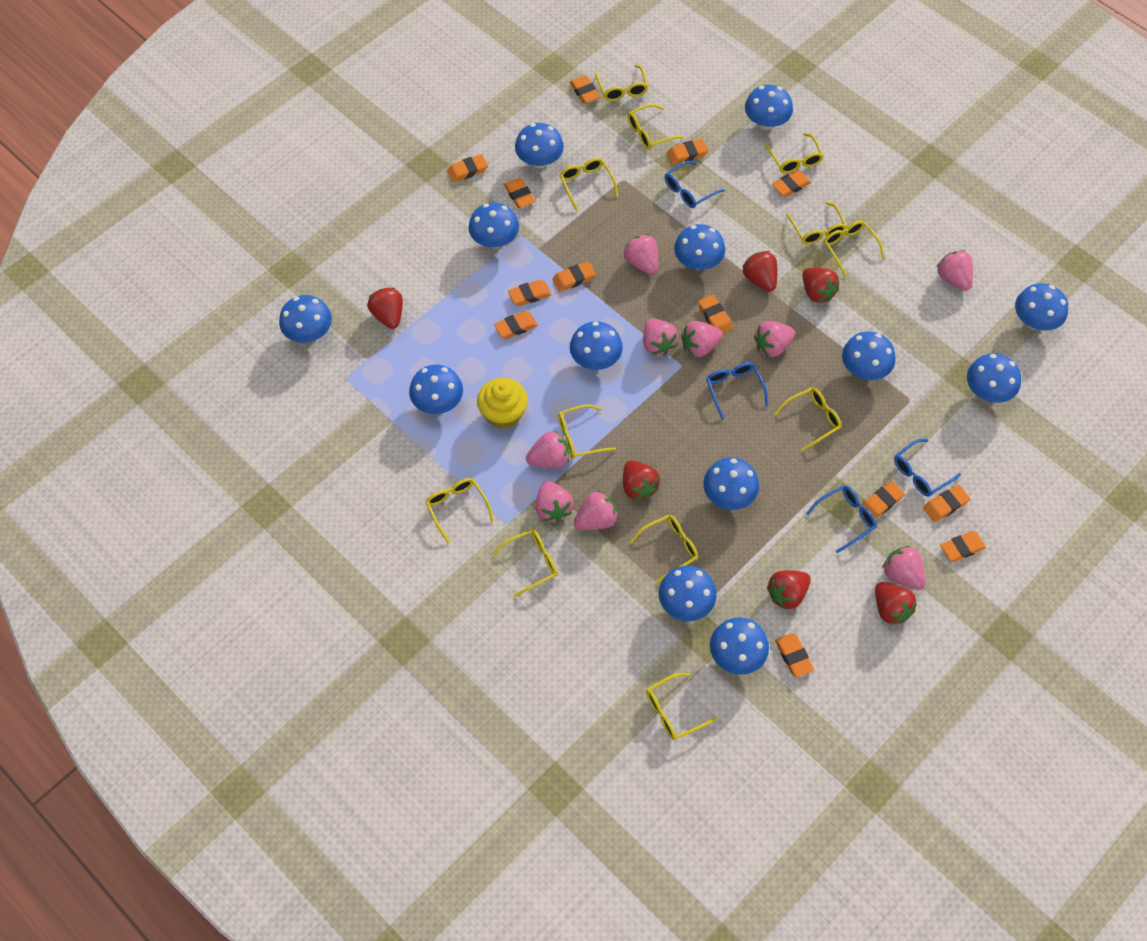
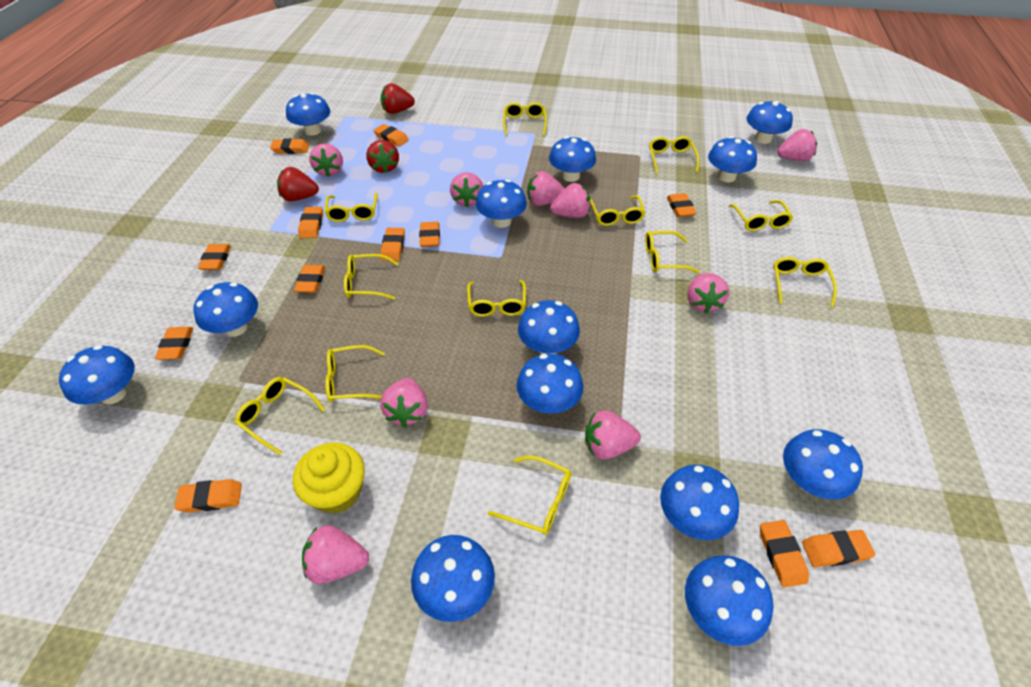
blue glasses: [665,161,725,208] [706,362,768,420] [806,485,877,553] [894,439,961,497] = 4 -> none = 0
orange eraser: [447,154,488,182] [494,311,538,339] [504,178,535,208] [508,280,552,306] [552,261,595,292] [570,75,600,104] [667,139,708,165] [698,295,733,333] [772,170,811,197] [775,633,814,677] [859,481,905,519] [923,485,970,522] [940,531,986,562] = 13 -> [155,327,193,360] [174,479,242,513] [198,244,231,270] [270,138,309,154] [294,265,325,293] [298,207,323,238] [373,124,409,147] [381,228,405,261] [419,222,440,247] [667,193,696,217] [760,520,809,588] [802,530,875,567] = 12
red strawberry: [367,288,403,329] [623,460,660,500] [742,251,777,292] [767,570,811,610] [802,268,839,303] [875,582,916,625] = 6 -> [277,167,319,201] [366,140,399,173] [381,83,415,114] = 3

